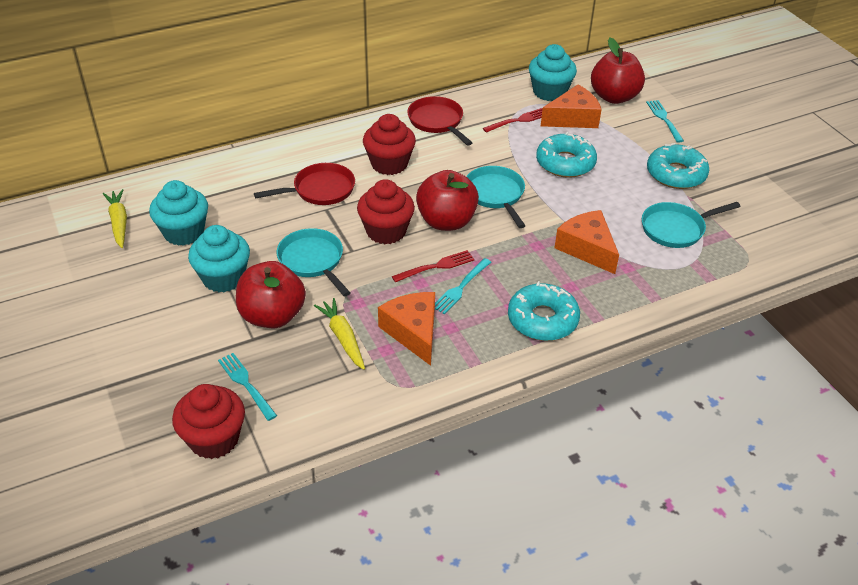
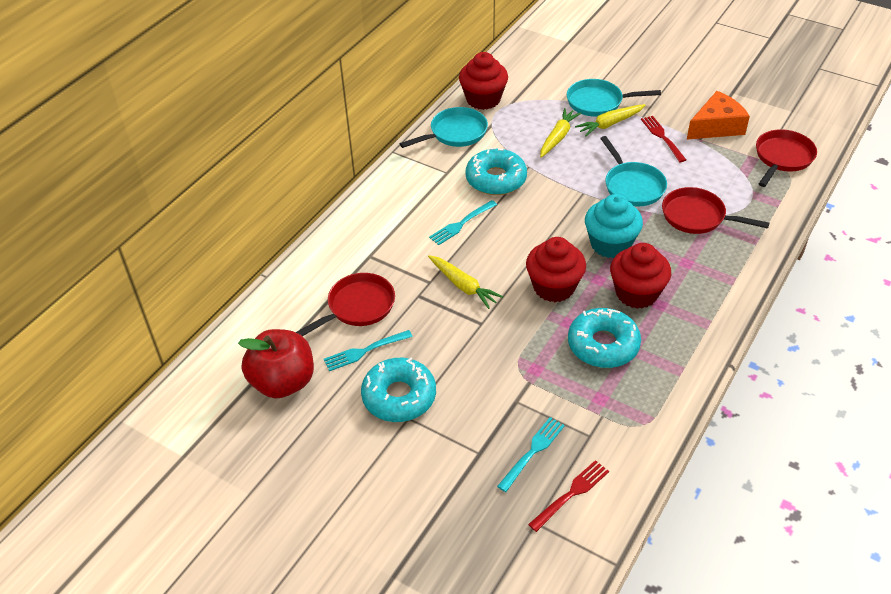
orange cheese: [378,292,435,366] [541,85,602,128] [555,210,619,274] = 3 -> [687,91,750,139] = 1
red apple: [236,261,306,329] [416,170,479,231] [591,38,645,104] = 3 -> [238,329,314,399] = 1
red pan: [254,163,355,205] [407,96,472,146] = 2 -> [296,273,395,336] [662,187,769,234] [756,129,817,187] = 3
turquoise cupcake: [149,180,208,246] [188,225,250,292] [529,44,577,101] = 3 -> [585,194,643,258] = 1
yellow carrot: [103,189,127,248] [314,298,365,370] = 2 -> [428,255,503,309] [540,108,581,158] [575,104,646,137] = 3

